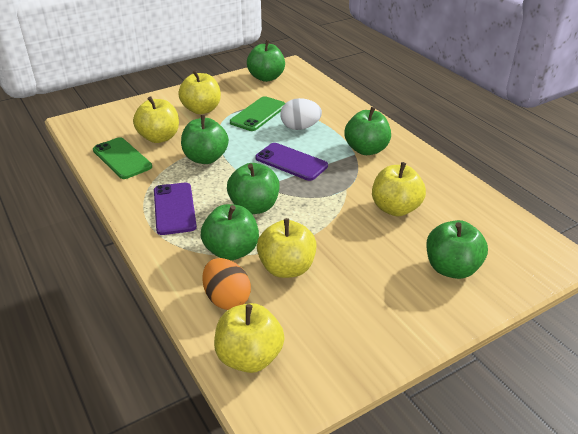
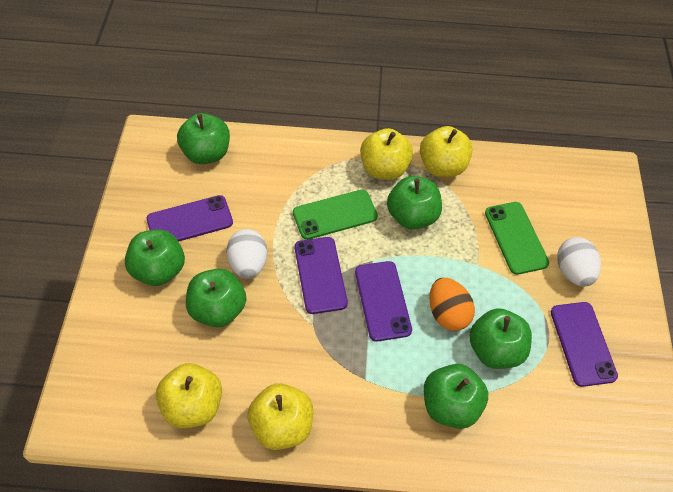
purple phone: [154,183,197,235] [255,143,328,181] = 2 -> [147,195,233,242] [295,237,348,314] [355,261,412,342] [551,302,618,387] = 4
white egg: [280,98,322,130] = 1 -> [226,229,267,279] [557,237,601,287] = 2
yellow apple: [133,96,179,143] [178,70,221,114] [214,303,285,373] [257,218,317,278] [372,162,426,216] = 5 -> [156,363,222,428] [247,383,313,450] [360,128,413,180] [420,126,473,177] = 4

